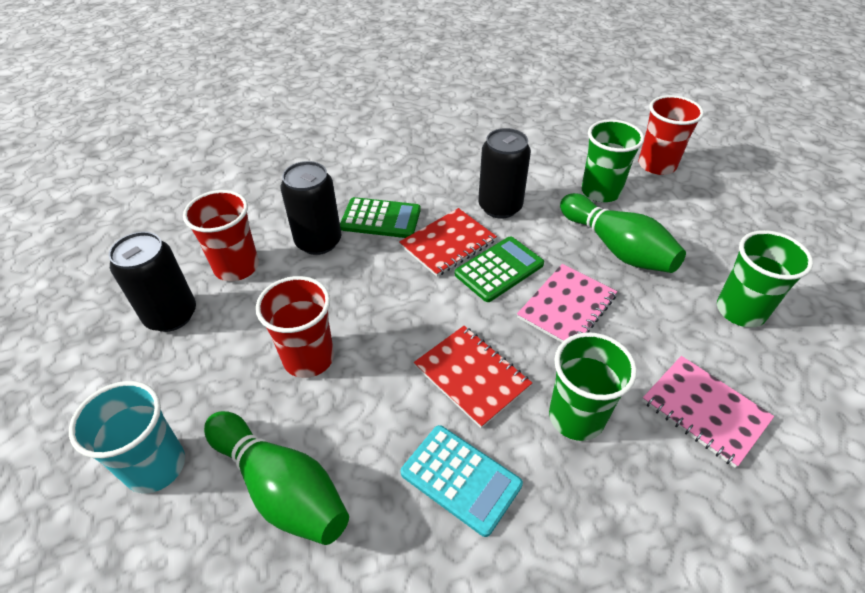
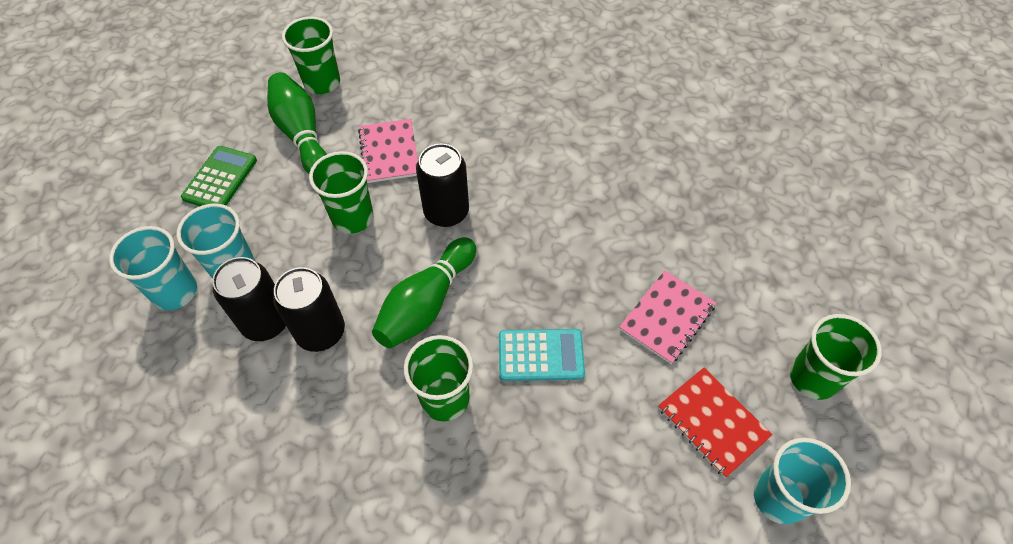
green calculator: [340,197,421,238] [455,237,544,302] = 2 -> [181,146,257,206] = 1
green cup: [549,332,637,441] [581,119,644,202] [717,230,813,328] = 3 -> [282,17,340,94] [309,151,373,234] [404,335,473,421] [790,314,882,400] = 4
red cup: [183,190,259,281] [256,276,334,378] [639,95,704,175] = 3 -> none = 0
red notebook: [399,208,497,277] [414,326,532,428] = 2 -> [658,368,772,478] = 1
turquoise cup: [69,381,185,494] = 1 -> [109,226,197,310] [177,204,256,279] [754,438,851,525] = 3

